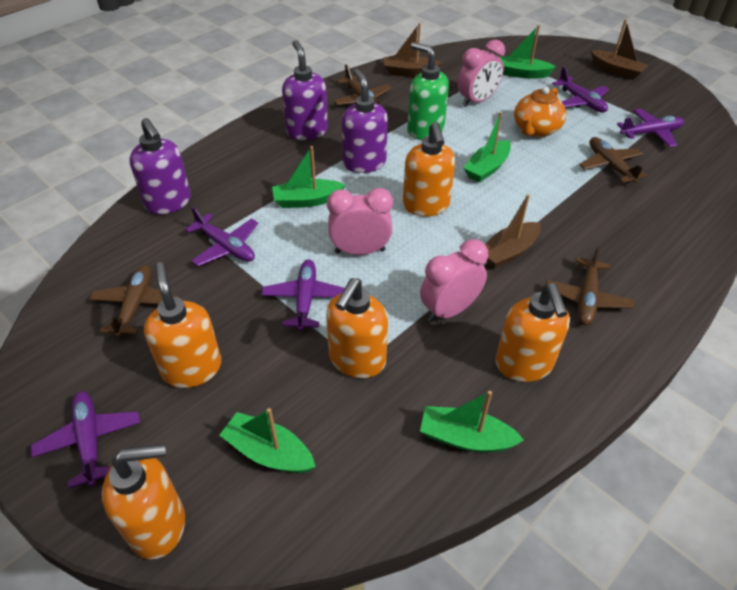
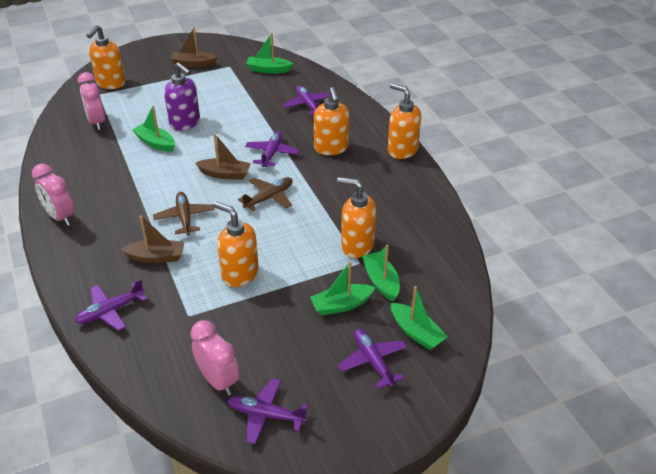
brown plane: [89,265,179,338] [333,64,392,105] [546,246,634,325] [579,137,647,183] = 4 -> [153,192,215,235] [238,177,293,211] = 2
green soap dispenser: [407,42,449,140] = 1 -> none = 0
orange teapot: [514,87,566,137] = 1 -> none = 0
purple soap dispenser: [129,118,191,214] [282,40,328,141] [341,69,388,173] = 3 -> [164,62,200,131] = 1

